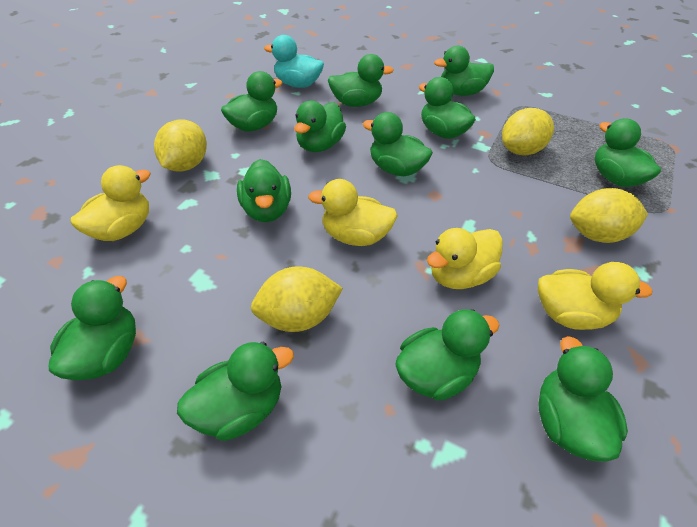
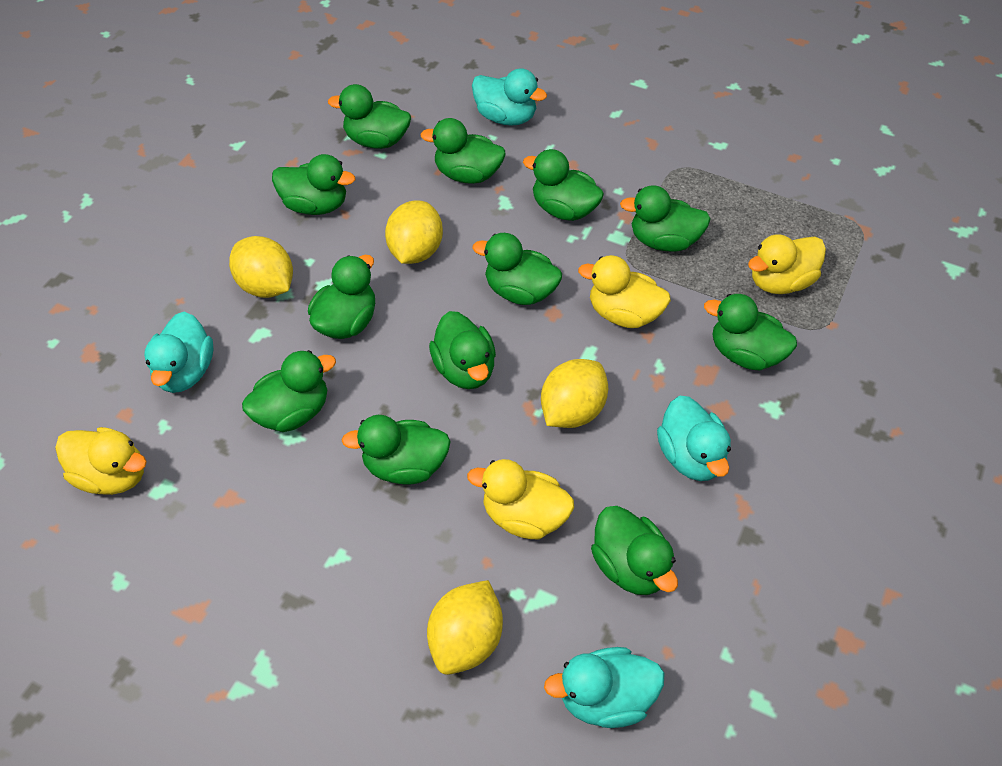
turquoise duck: [264,35,324,88] = 1 -> [144,312,213,393] [472,68,547,126] [544,647,665,728] [657,396,731,481] = 4

